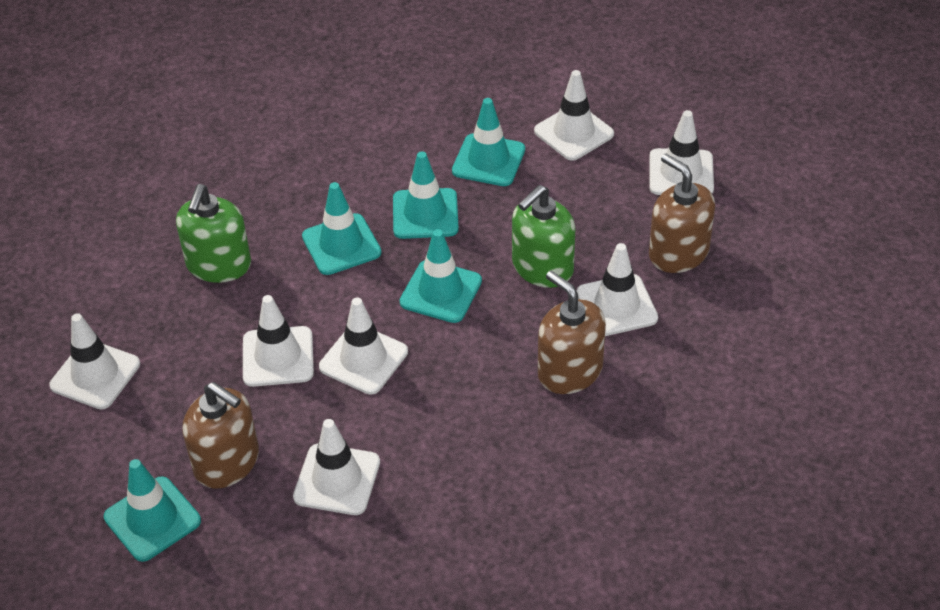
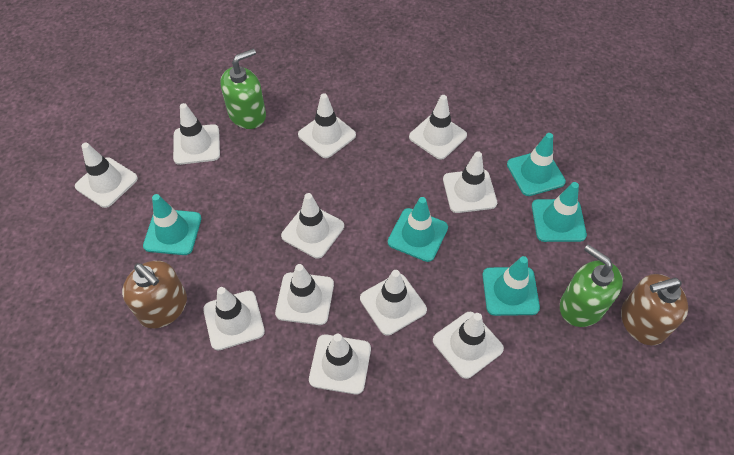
brown soap dispenser: [183,382,259,489] [538,271,606,394] [649,154,715,273] = 3 -> [122,261,187,328] [621,274,688,345] = 2
white traffic cone: [49,313,140,409] [243,295,314,387] [293,419,380,515] [319,298,408,395] [534,70,614,161] [577,243,658,336] [649,110,714,195] = 7 -> [75,143,138,208] [173,103,220,165] [203,287,265,351] [275,264,334,325] [281,193,344,259] [298,93,356,158] [309,334,371,394] [360,270,427,336] [409,95,467,160] [433,312,504,379] [443,151,497,213] = 11

